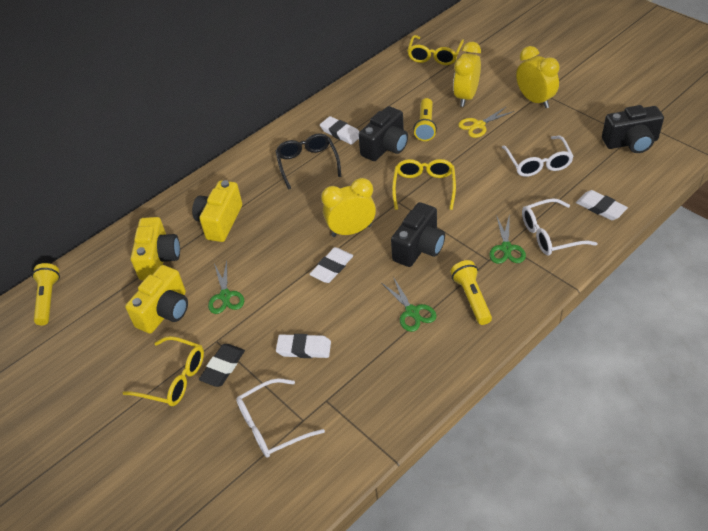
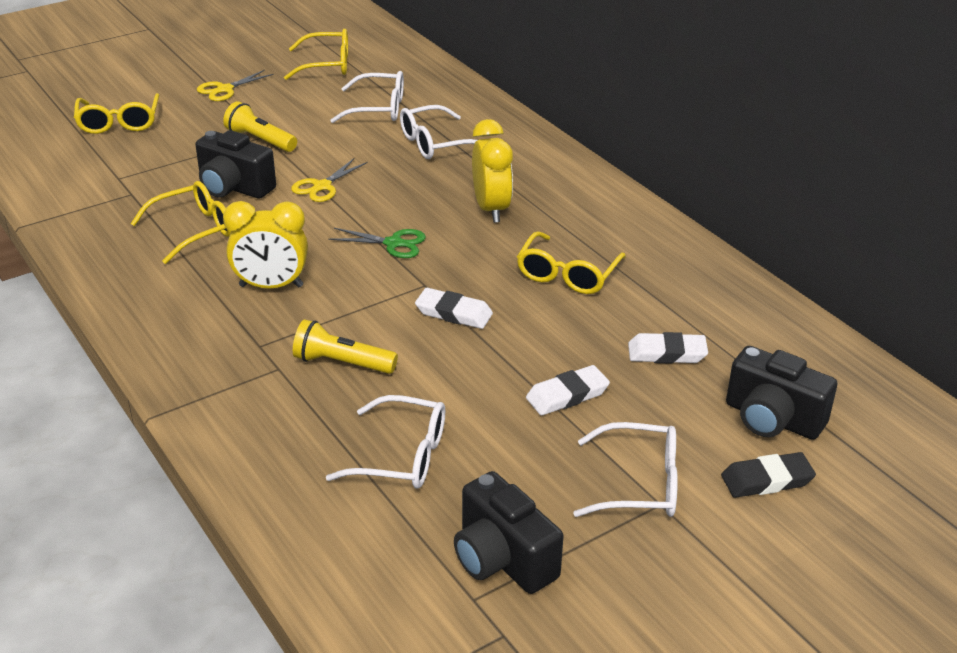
black glasses: [276,133,341,190] = 1 -> none = 0
green scissors: [208,261,244,314] [382,277,437,332] [489,214,526,264] = 3 -> [328,228,426,258] = 1
white eraser: [276,334,331,358] [310,247,353,283] [320,116,359,145] [576,190,628,220] = 4 -> [415,288,493,329] [526,365,610,415] [628,332,708,364] = 3
white glasses: [236,378,325,458] [502,136,574,177] [522,198,598,255] = 3 -> [326,395,445,489] [330,71,404,123] [400,105,478,159] [573,422,678,517] = 4
yellow camera: [125,265,188,334] [131,217,180,281] [192,180,242,242] = 3 -> none = 0
yellow clock: [321,178,376,237] [453,42,481,107] [516,46,560,108] = 3 -> [223,201,308,288] [472,119,513,223] = 2
yellow flashlight: [32,263,60,325] [413,98,437,141] [450,260,492,325] = 3 -> [223,101,297,152] [293,320,398,374] = 2
yellow glasses: [123,336,204,406] [392,159,456,210] [407,35,464,65] = 3 -> [74,93,159,134] [131,181,231,264] [284,29,348,80] [517,231,626,294] = 4
yellow scissors: [458,106,514,138] = 1 -> [197,70,274,101] [291,158,368,202] = 2

